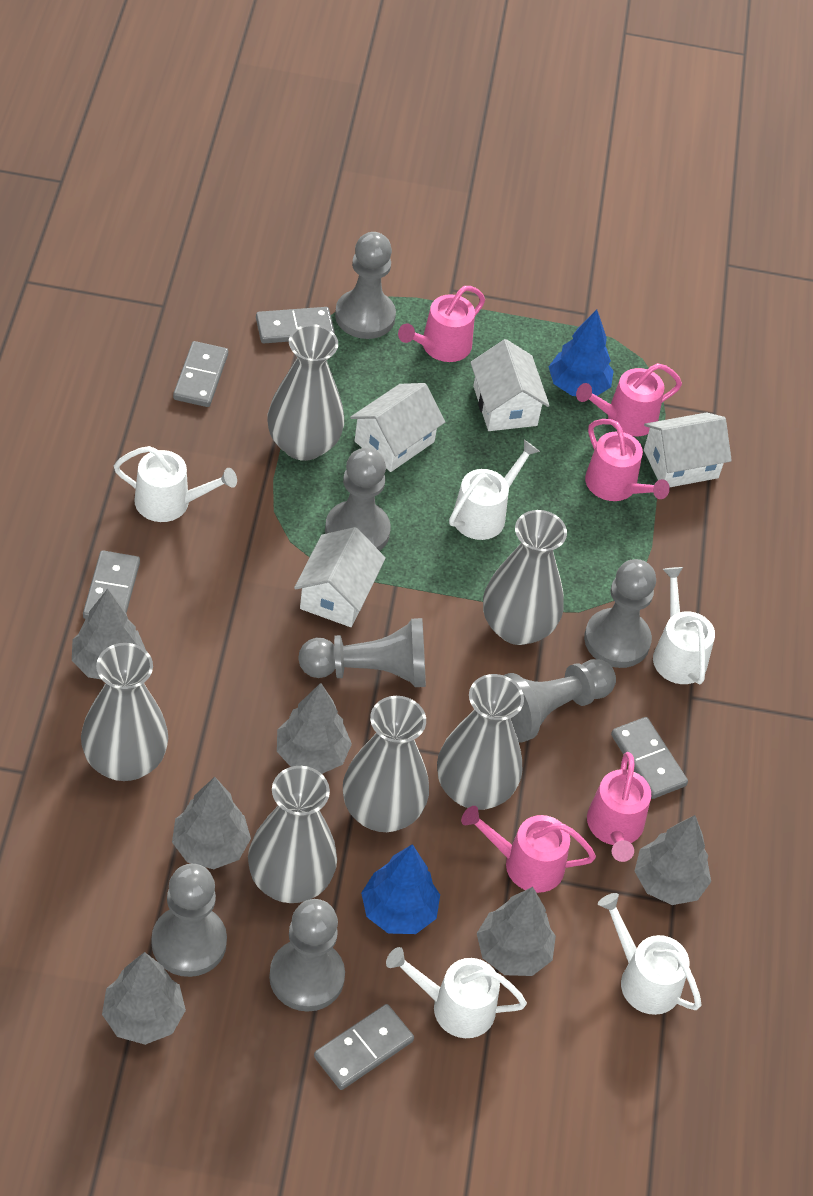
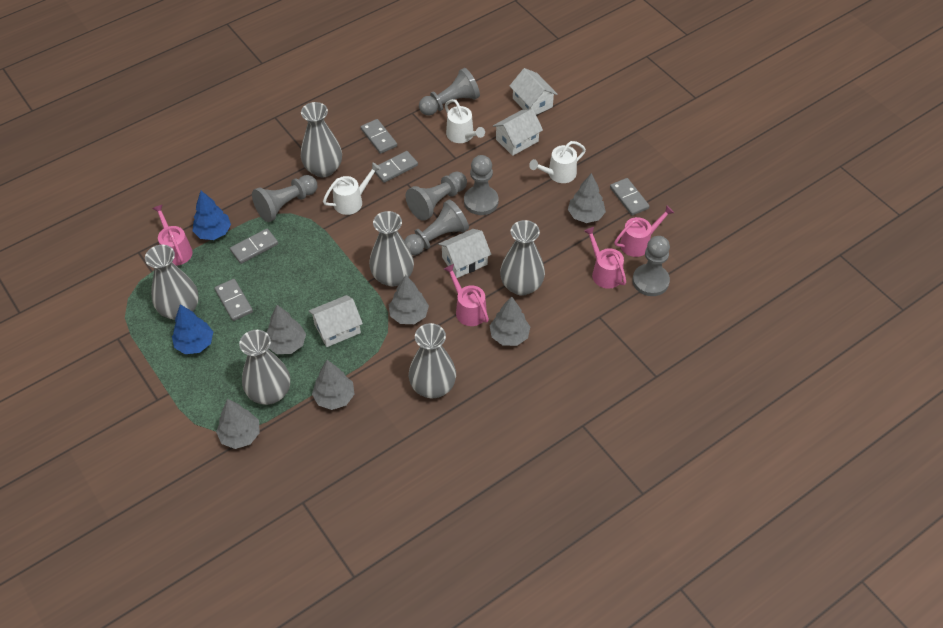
grey pawn: [152,864,227,977] [269,899,345,1012] [298,618,426,687] [325,448,391,551] [335,232,396,339] [504,659,616,743] [584,559,656,668] = 7 -> [252,175,317,222] [404,199,469,255] [406,172,467,221] [419,68,480,116] [464,155,499,215] [632,236,670,296] = 6
pink watering can: [398,286,485,362] [461,806,596,893] [576,363,682,436] [585,419,670,501] [587,752,651,862] = 5 -> [152,204,192,266] [444,264,489,326] [584,227,626,289] [614,205,674,257] = 4
white watering can: [114,446,237,522] [386,947,527,1038] [449,440,540,540] [598,893,702,1015] [653,567,715,684] = 5 -> [323,162,381,215] [445,99,485,143] [529,141,586,183] = 3

